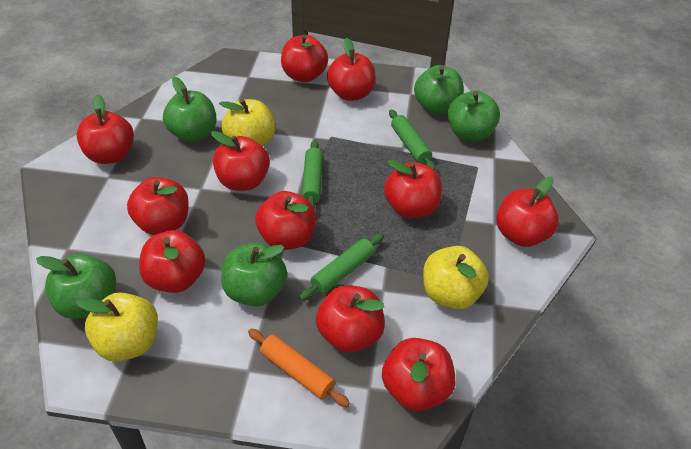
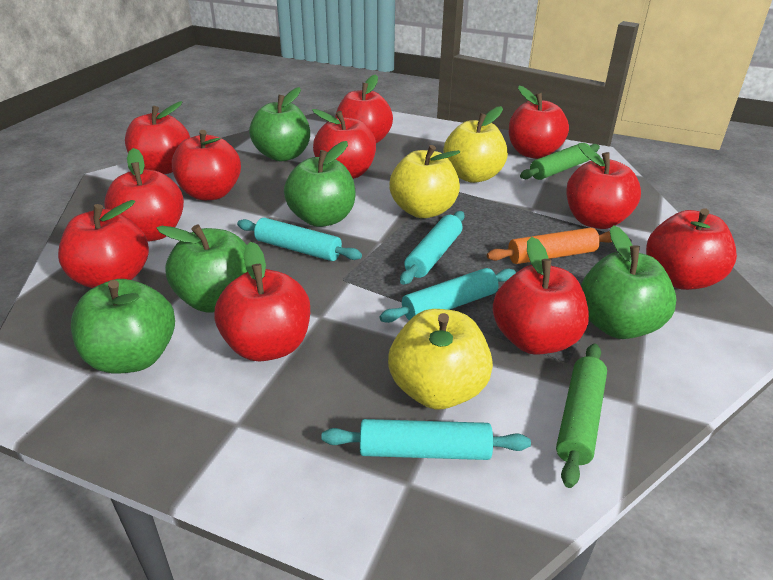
green rolling pin: [299,233,384,301] [302,140,323,209] [389,109,435,170] = 3 -> [520,143,600,180] [556,344,607,488] = 2
turquoise rolling pin: none = 0 -> [237,218,362,261] [321,419,531,460] [379,268,516,323] [400,211,465,285] = 4

